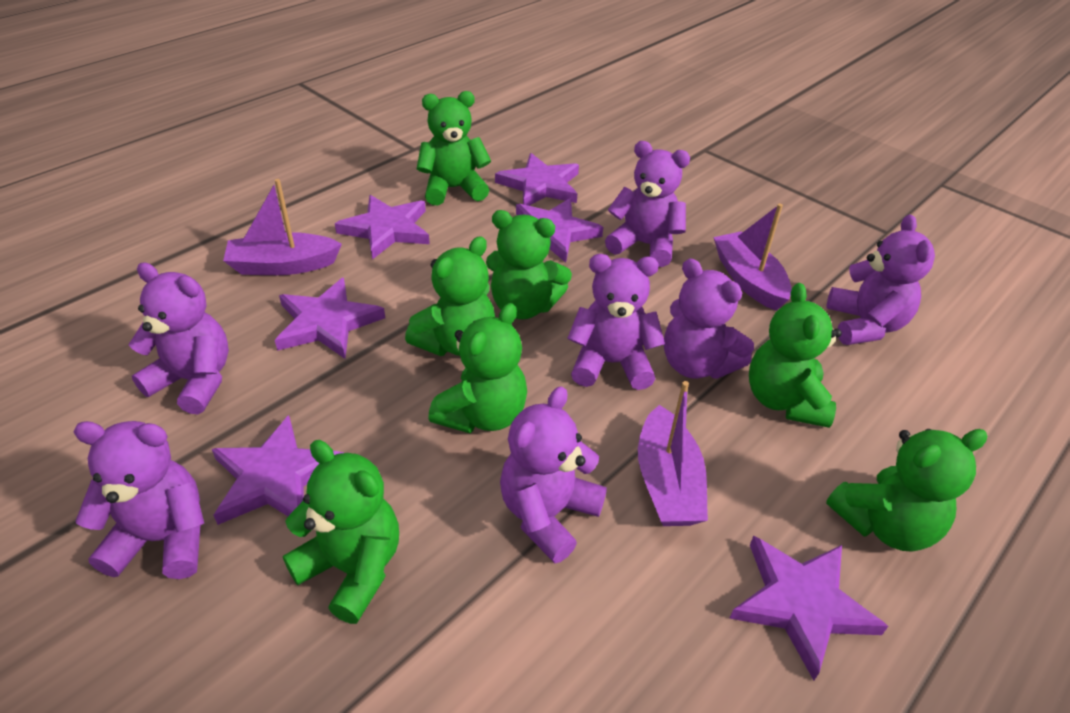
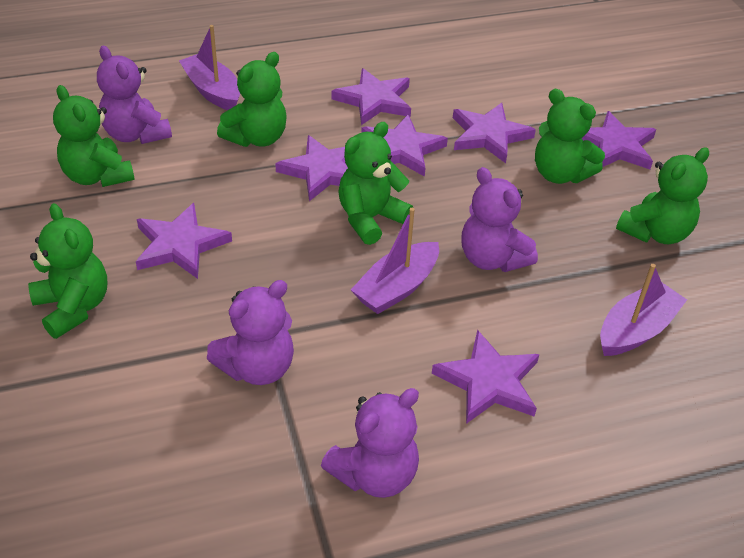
green teddy bear: [283,440,399,624] [405,236,495,356] [417,91,491,206] [428,303,527,433] [486,210,572,319] [749,283,842,428] [826,429,987,552] = 7 -> [28,203,107,339] [53,85,135,187] [217,52,287,147] [338,122,413,245] [535,89,605,184] [616,147,709,244] = 6
purple star: [212,415,344,525] [275,278,385,359] [335,195,430,260] [495,153,579,206] [516,198,603,262] [730,536,888,680] = 6 -> [136,203,232,279] [275,135,348,201] [332,68,411,125] [361,114,448,177] [432,330,539,424] [453,103,536,163] [582,111,656,169] = 7
purple teddy bear: [73,421,204,579] [128,262,229,414] [500,386,607,563] [567,254,665,390] [605,141,690,267] [664,258,754,379] [827,214,935,345] = 7 -> [97,46,172,144] [207,280,294,385] [321,388,419,498] [461,167,538,272] = 4

